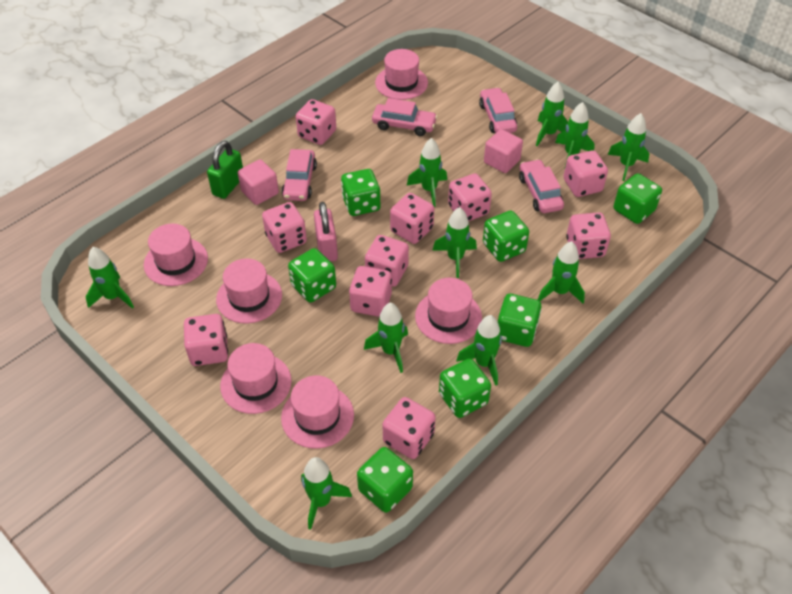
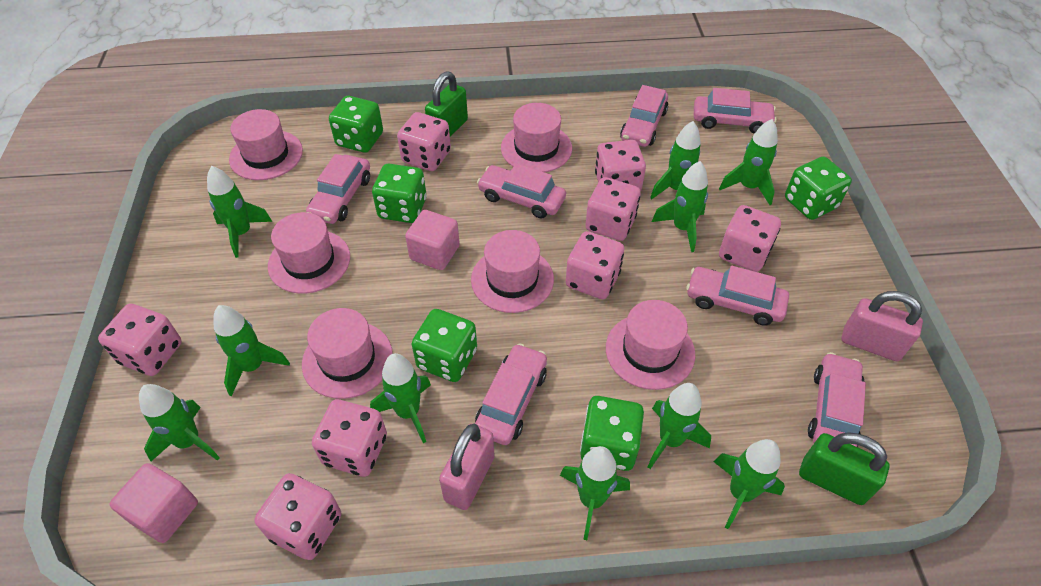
green dice: [288,248,336,302] [341,169,380,216] [357,447,413,513] [439,358,491,418] [483,210,529,262] [498,294,541,347] [614,173,662,224] = 7 -> [329,96,383,153] [372,164,426,223] [411,309,477,382] [580,396,644,471] [785,157,852,220] = 5
green padlock: [207,141,243,199] = 1 -> [425,71,468,137] [799,432,890,505] = 2
pink car: [282,149,317,201] [372,98,438,136] [479,87,517,133] [519,159,564,213] = 4 -> [306,154,370,224] [475,343,547,445] [477,163,566,218] [620,85,668,147] [686,266,789,326] [694,88,777,134] [808,352,866,447] = 7
pink dice: [184,314,228,366] [262,202,307,253] [296,99,336,145] [349,266,392,317] [365,235,409,287] [383,397,436,459] [390,193,434,244] [448,174,492,221] [563,150,608,197] [566,212,611,259] = 10 -> [98,304,182,376] [255,473,341,560] [312,399,387,477] [397,112,451,171] [566,231,624,299] [585,177,641,241] [595,140,646,192] [719,205,781,272] = 8
pink padlock: [314,202,338,262] = 1 -> [439,424,495,510] [842,291,923,362] = 2

